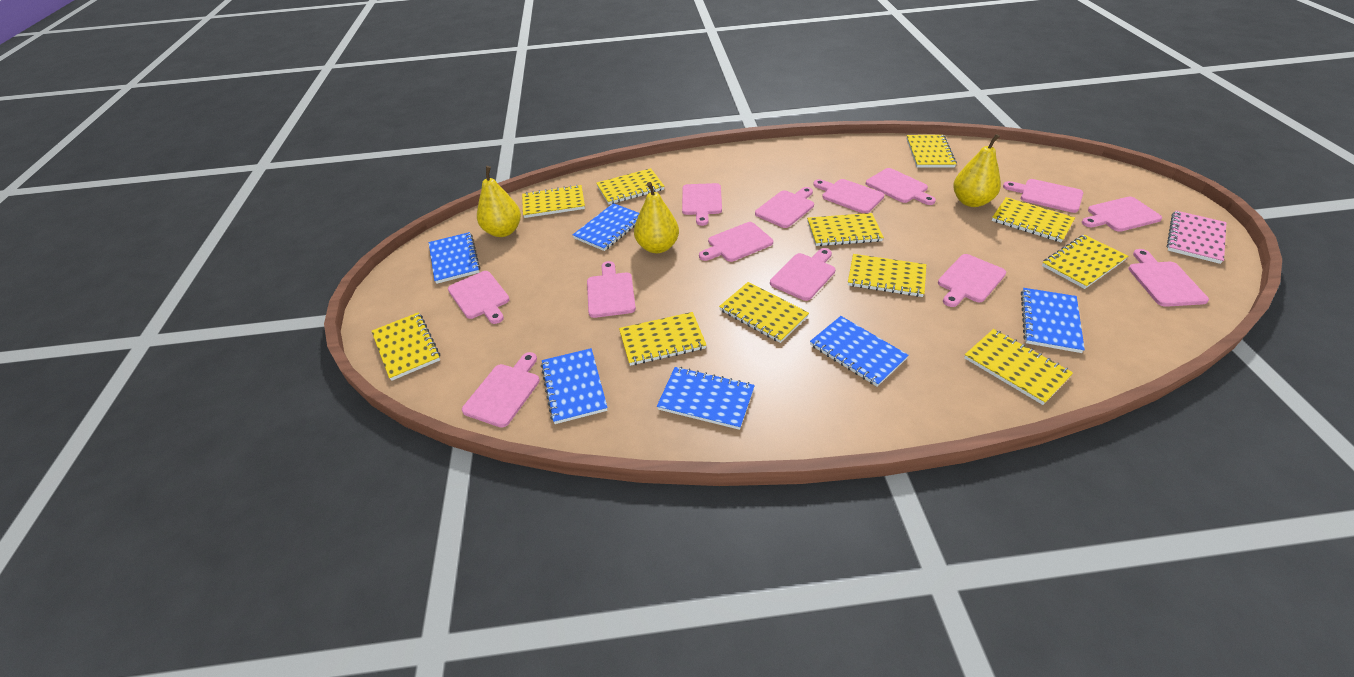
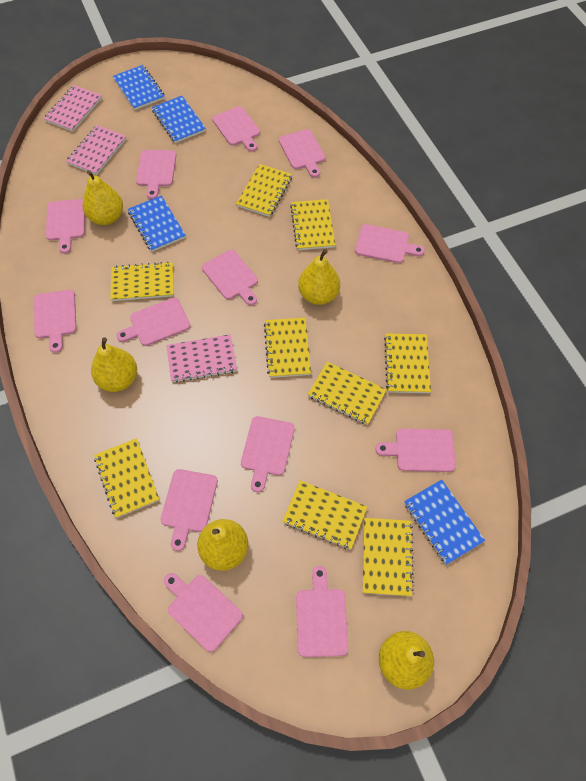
blue notebook: [429,232,480,284] [541,348,608,424] [573,203,639,251] [657,367,755,430] [810,316,909,387] [1021,288,1085,353] = 6 -> [113,65,165,110] [128,195,186,252] [152,96,206,143] [404,480,485,565] = 4
pink notebook: [1167,210,1226,264] = 1 -> [44,85,102,132] [66,125,126,175] [166,334,237,383] = 3
yellow notebook: [372,312,440,381] [522,184,585,218] [596,168,665,204] [619,312,706,366] [719,282,809,343] [807,213,884,246] [848,254,926,297] [907,135,957,168] [964,329,1073,405] [992,197,1075,242] [1042,235,1128,289] = 11 -> [94,438,160,518] [110,262,174,301] [236,164,292,217] [264,318,311,378] [282,480,367,550] [290,199,335,250] [308,362,387,425] [363,518,414,596] [384,333,431,393] = 9
yellow pear: [477,166,521,237] [634,182,679,253] [953,134,1001,207] = 3 -> [82,170,123,225] [91,337,137,392] [197,519,249,571] [298,249,340,305] [379,631,434,690] = 5

